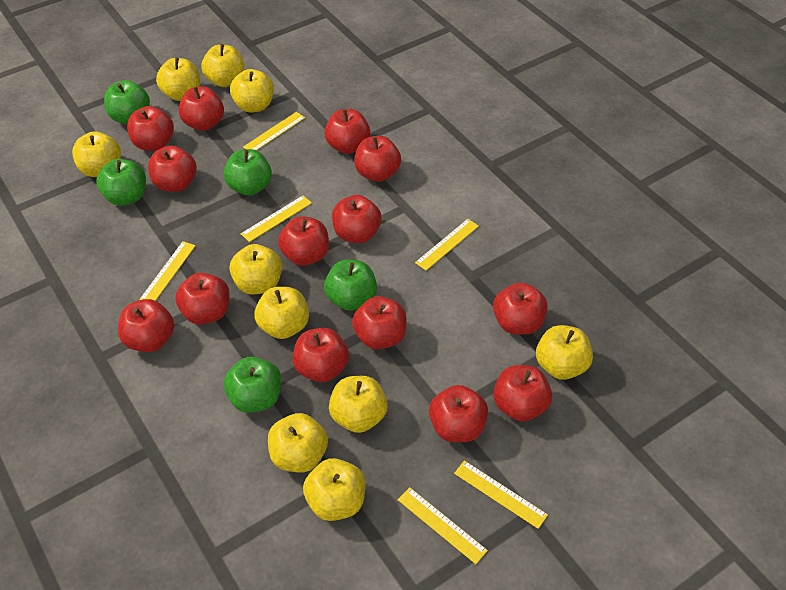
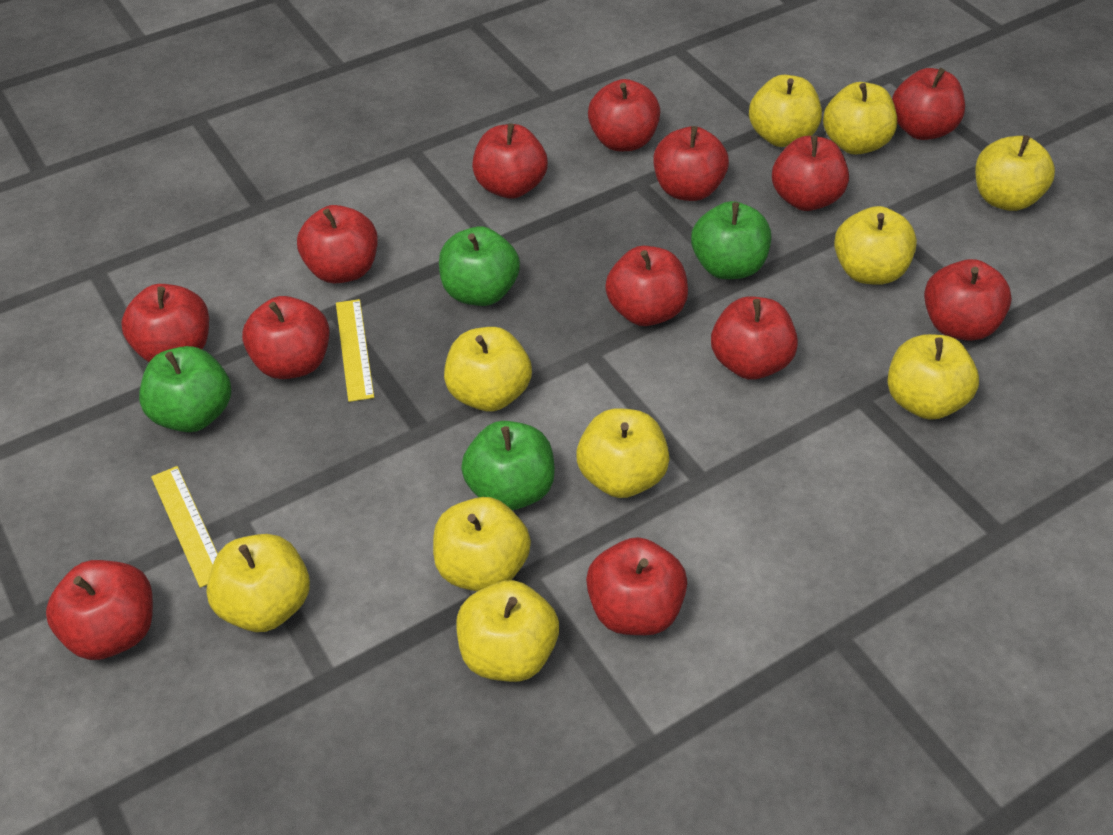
green apple: [96,159,146,206] [104,80,150,124] [224,149,272,196] [224,357,281,413] [324,260,377,311] = 5 -> [139,346,231,432] [439,227,520,306] [461,421,555,511] [691,201,771,279] = 4
red apple: [118,299,174,352] [127,106,174,151] [148,146,197,192] [175,273,230,325] [178,86,224,131] [278,216,329,266] [293,328,349,382] [325,109,371,154] [332,195,381,243] [352,296,407,349] [354,136,401,182] [429,385,488,442] [493,283,548,335] [493,365,552,422] = 14 -> [46,560,153,660] [121,284,209,362] [242,296,330,379] [297,205,378,283] [472,123,548,199] [586,537,687,635] [588,79,660,151] [605,246,688,326] [654,126,729,201] [711,296,798,380] [772,135,849,211] [892,68,965,140] [924,259,1012,341] = 13
yellow ruler: [139,241,196,301] [241,196,312,242] [243,112,305,151] [398,487,488,564] [415,219,479,271] [454,460,548,529] = 6 -> [151,466,218,588] [336,299,374,402] = 2

